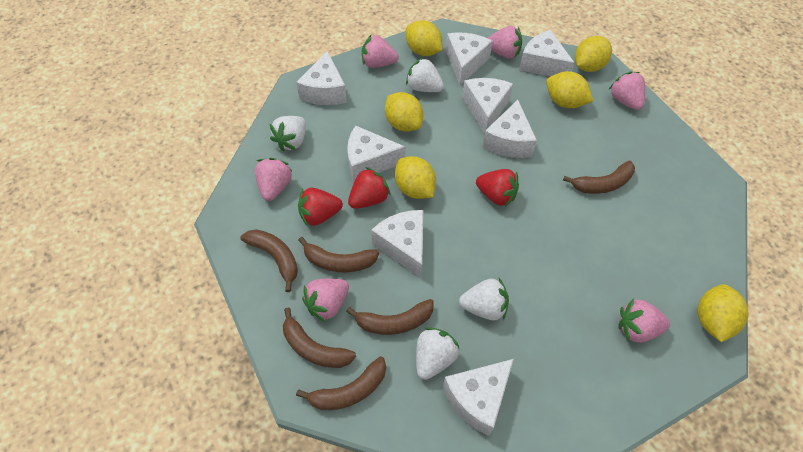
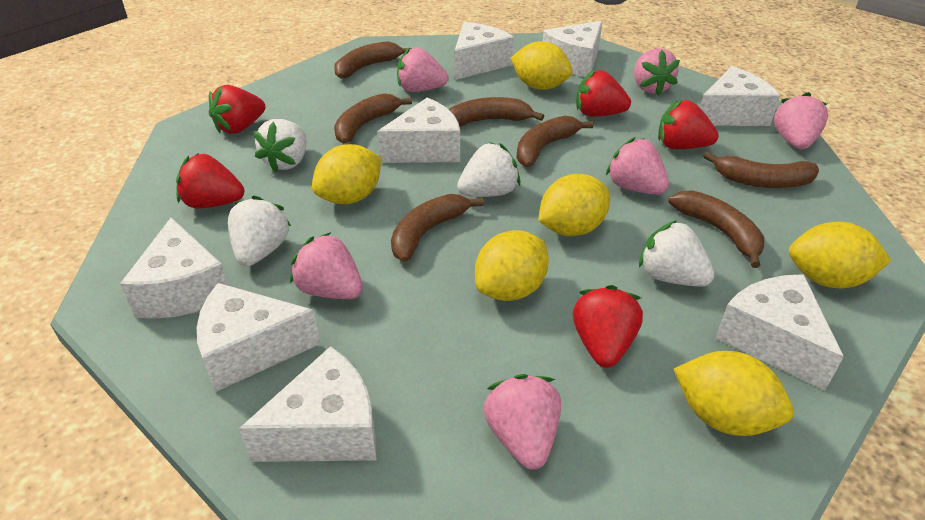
brown banana: [240,229,298,292] [283,307,356,368] [296,356,386,410] [298,237,379,272] [346,299,434,335] [563,161,635,194] = 6 -> [334,41,412,79] [334,93,412,143] [391,194,484,262] [449,97,544,126] [517,116,594,167] [668,190,764,268] [703,151,819,188] = 7
red strawberry: [298,188,343,227] [348,167,391,209] [476,169,519,207] = 3 -> [176,153,244,209] [209,85,266,134] [573,285,643,368] [576,70,631,117] [658,100,718,149] = 5

